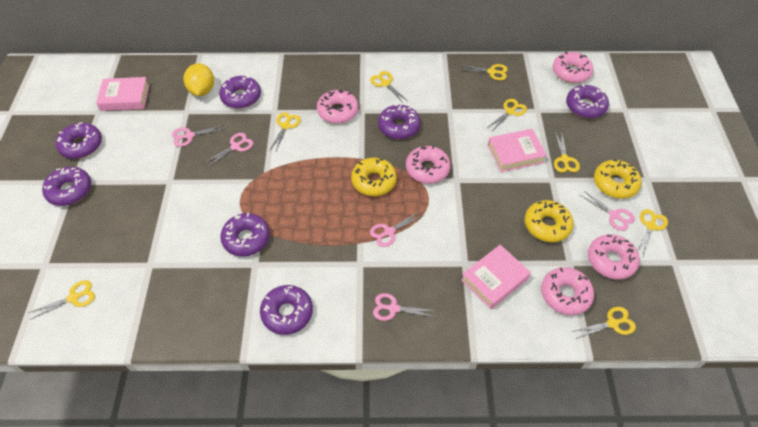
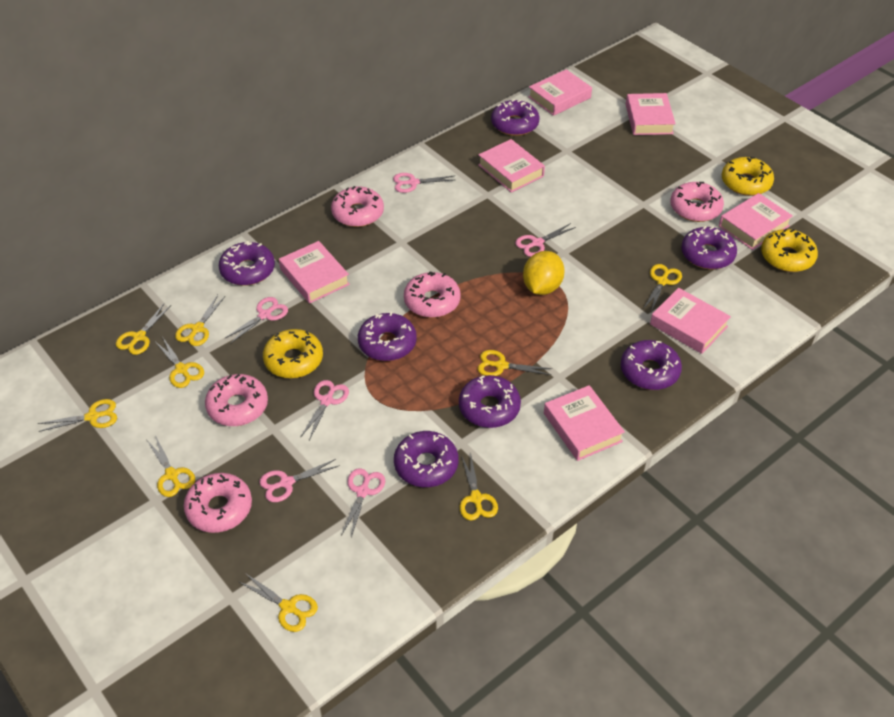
pink book: [96,77,149,111] [461,245,531,309] [488,129,547,172] = 3 -> [279,241,350,304] [478,139,545,193] [528,69,592,116] [544,385,625,461] [626,93,676,135] [650,288,731,354] [719,193,793,250] = 7
pink scissors: [172,125,224,147] [204,133,253,168] [370,211,423,247] [373,293,437,321] [580,190,635,231] = 5 -> [225,297,288,344] [259,459,340,502] [300,380,349,440] [341,468,385,537] [393,173,454,193] [515,223,576,257] = 6
yellow scissors: [28,280,95,320] [269,113,301,151] [370,71,409,104] [459,64,507,80] [487,99,527,131] [554,131,580,173] [571,307,636,339] [637,209,668,256] = 8 -> [38,399,117,432] [116,304,171,355] [146,435,195,497] [156,338,204,388] [175,295,225,346] [238,573,318,632] [460,455,498,521] [477,350,552,376] [643,264,682,312] = 9

